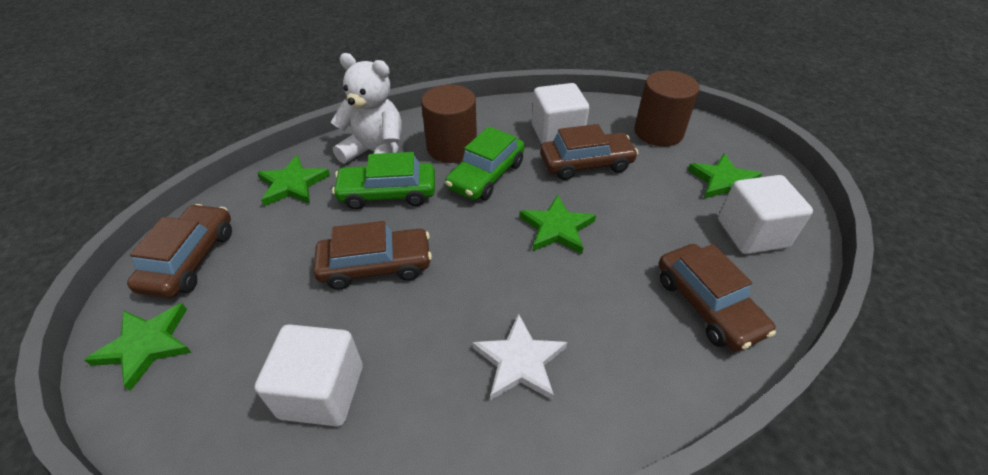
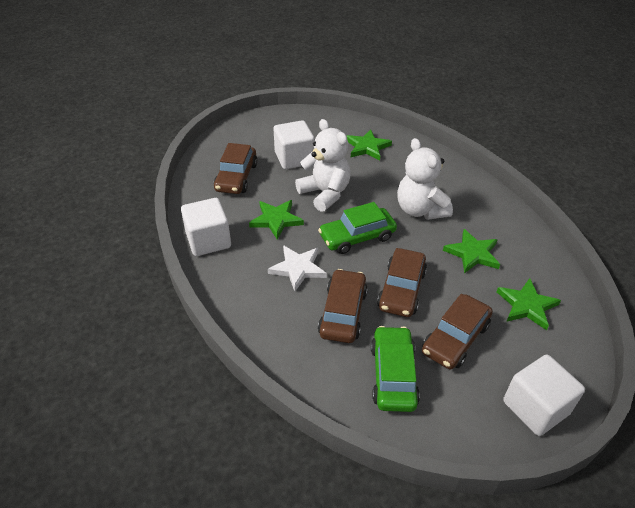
brown cylinder: [421,85,477,163] [634,71,700,146] = 2 -> none = 0
white teddy bear: [331,53,402,164] = 1 -> [295,119,351,212] [397,138,453,220] = 2

